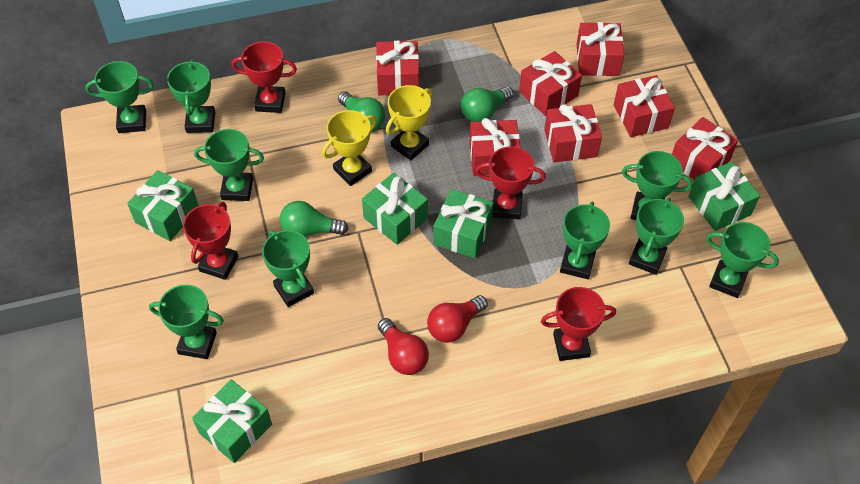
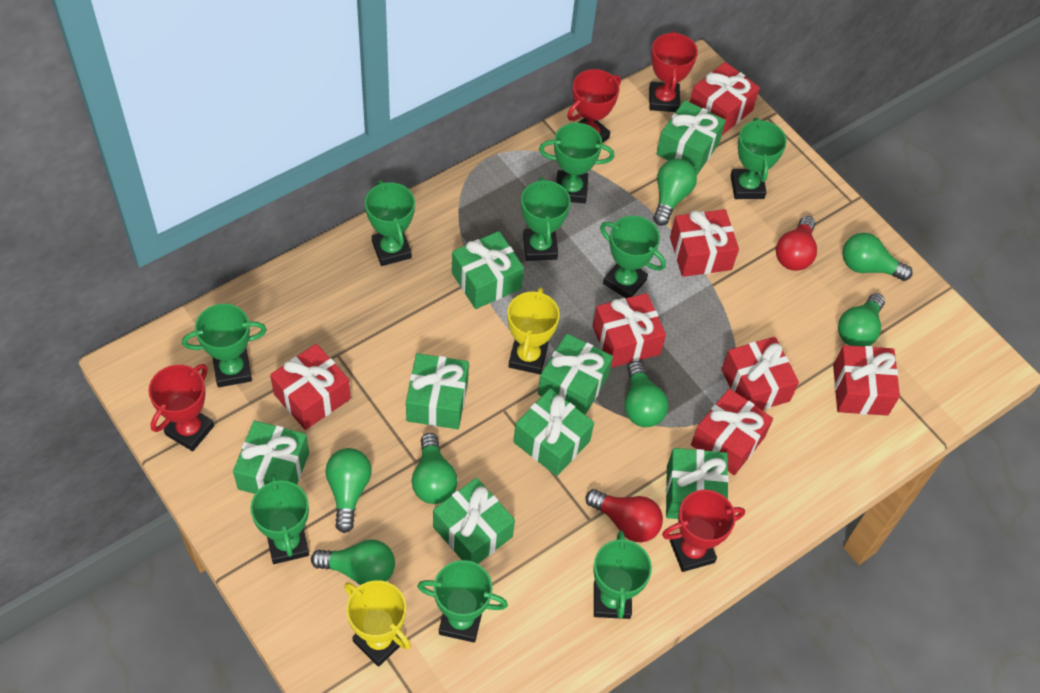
green gift: [127,170,199,241] [192,379,272,463] [362,173,428,245] [433,189,494,258] [688,162,760,231] = 5 -> [233,420,309,494] [406,353,469,429] [433,478,515,564] [452,231,524,309] [513,389,594,476] [538,334,613,415] [656,100,726,174] [666,448,729,519] = 8
green light bulb: [280,201,349,237] [338,91,385,132] [461,86,514,122] = 3 -> [311,539,395,585] [326,448,372,533] [411,433,457,504] [625,361,669,427] [653,159,697,226] [838,293,885,346] [843,233,913,281] = 7

